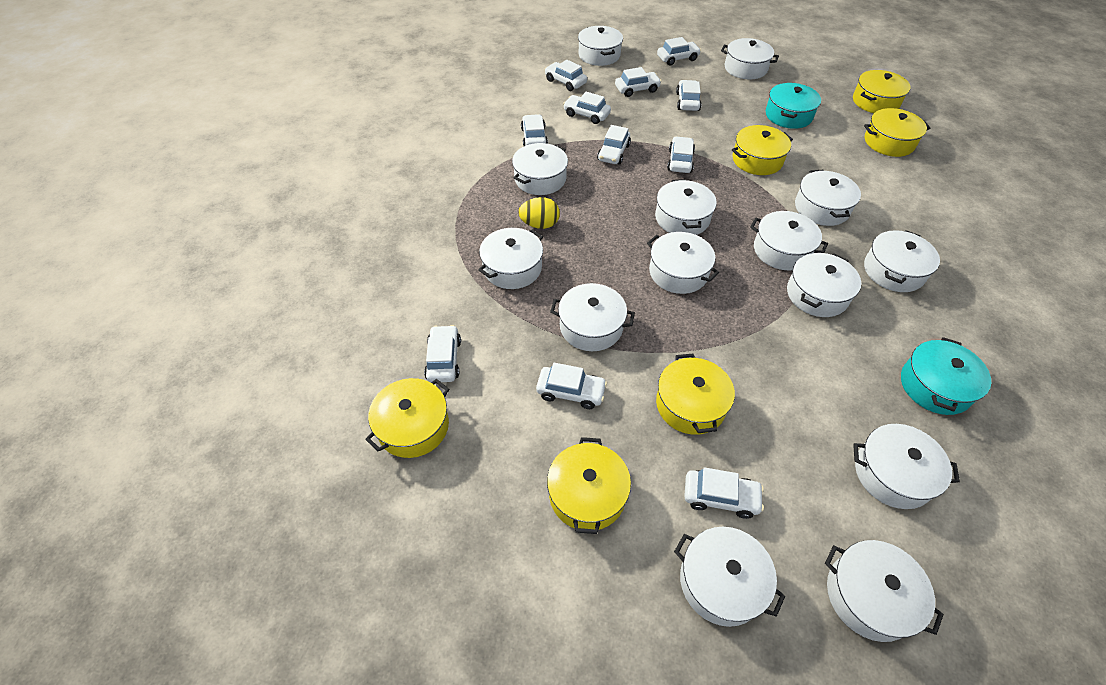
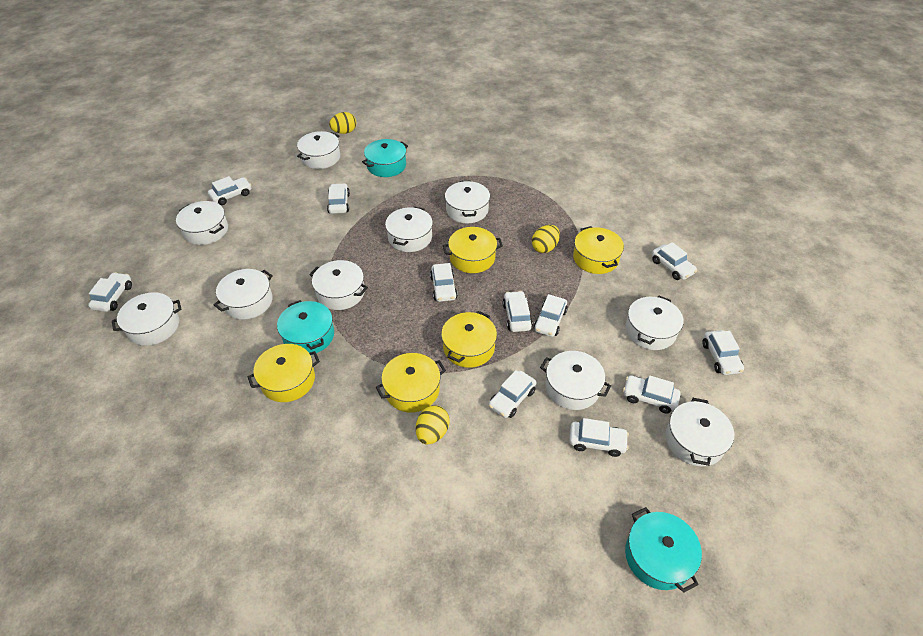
turquoise pot: [766,83,821,129] [901,337,991,415] = 2 -> [277,300,334,353] [362,139,408,177] [625,507,702,593] = 3
white pot: [478,228,543,289] [512,143,568,195] [550,283,635,351] [578,26,623,66] [647,232,719,294] [655,179,717,235] [674,527,785,627] [721,38,779,80] [750,211,828,270] [787,253,861,317] [795,170,861,226] [825,540,944,642] [853,424,960,509] [864,230,940,292] = 14 -> [112,292,181,346] [176,201,228,245] [213,269,273,320] [297,131,340,169] [309,260,368,310] [385,207,433,252] [445,181,490,223] [540,351,611,410] [625,296,683,350] [666,398,734,466] = 10
yellow egg: [518,197,560,229] = 1 -> [329,112,356,134] [416,406,450,445] [532,225,560,253] = 3
yellow pot: [365,378,449,458] [547,437,631,534] [656,354,735,435] [732,125,793,175] [853,70,910,113] [864,108,930,157] = 6 -> [248,344,320,402] [376,353,446,412] [441,311,497,368] [443,227,503,273] [573,226,624,274] = 5

